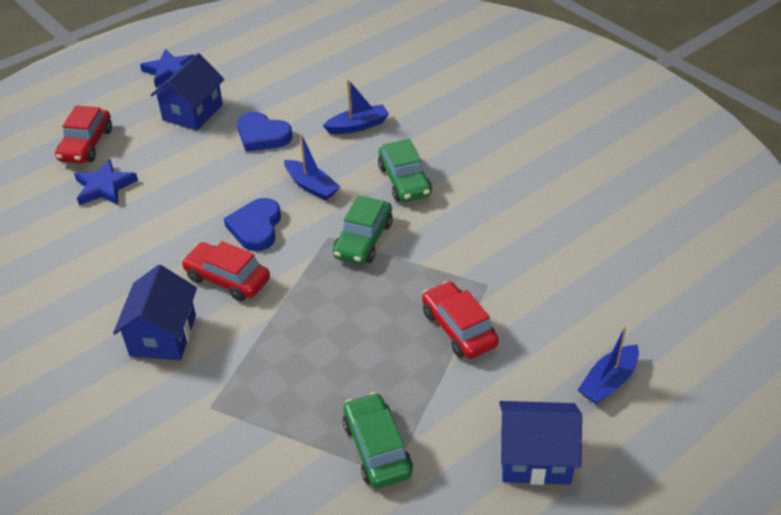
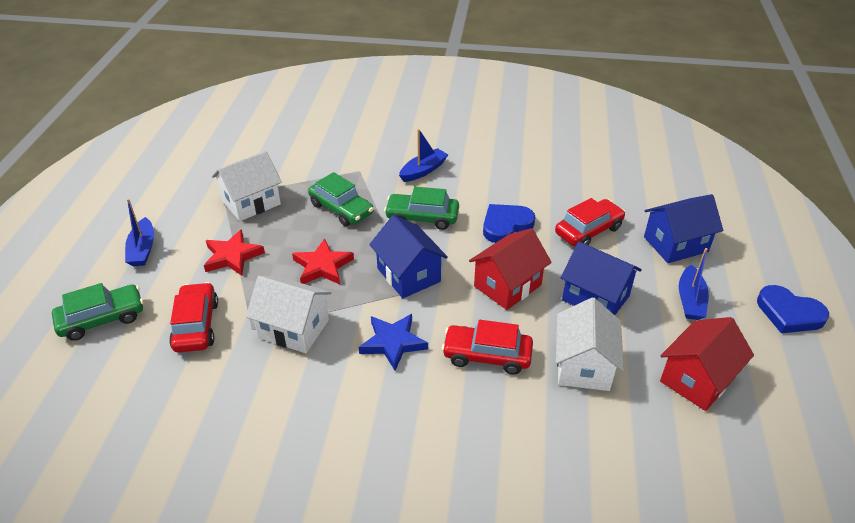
blue star: [74,159,138,205] [140,49,195,87] = 2 -> [359,314,428,370] = 1
red house: none = 0 -> [469,228,552,310] [660,317,754,411] = 2
red star: none = 0 -> [204,229,265,276] [292,239,354,284] = 2
white house: none = 0 -> [212,151,282,221] [246,276,331,353] [556,297,624,391] = 3

